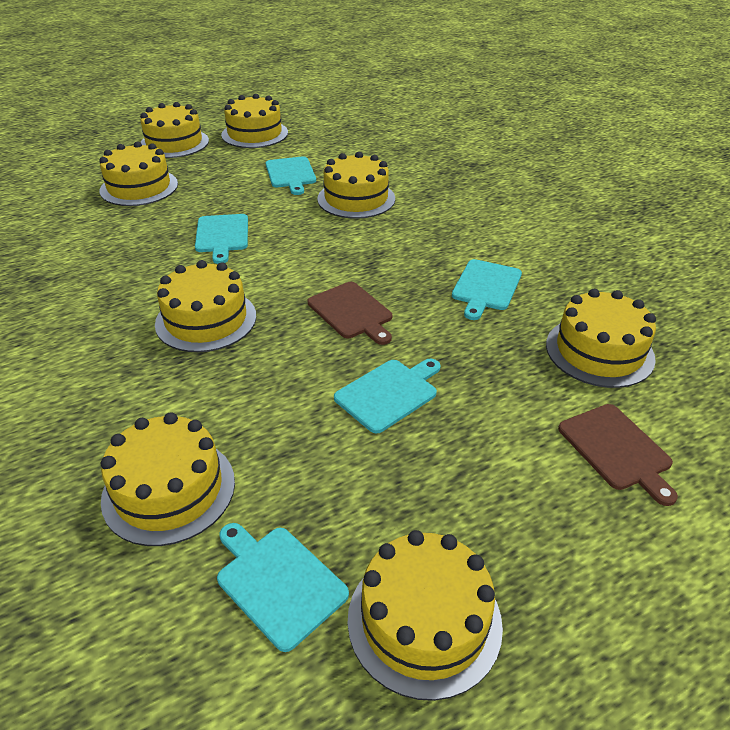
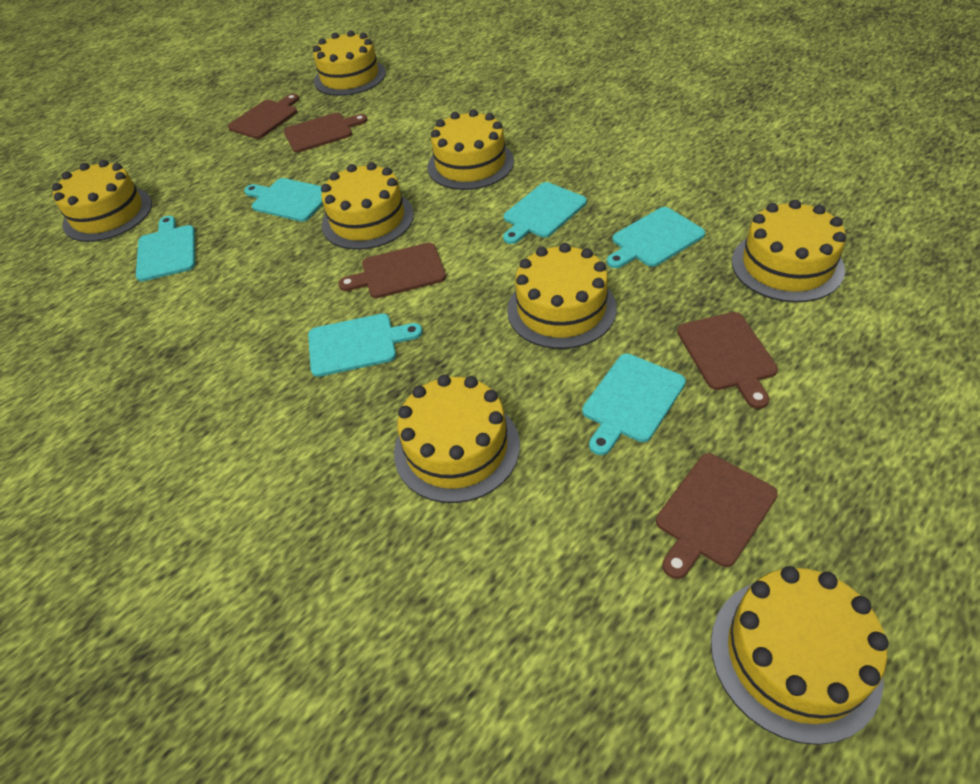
brown cutting board: [308,282,392,345] [558,404,678,506] = 2 -> [228,94,299,139] [284,113,367,152] [338,243,446,298] [656,453,778,579] [677,312,778,409] = 5
turquoise cutting board: [195,214,248,264] [217,523,349,652] [266,156,316,195] [334,359,441,433] [452,259,522,320] = 5 -> [136,216,195,282] [244,178,323,222] [308,314,422,377] [503,182,587,244] [582,354,686,455] [607,207,705,268] = 6

